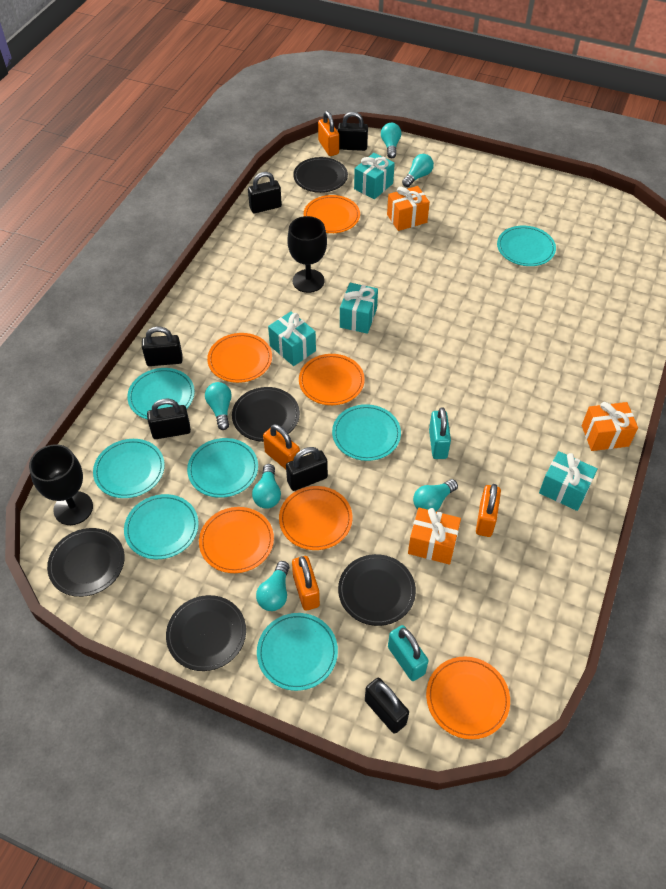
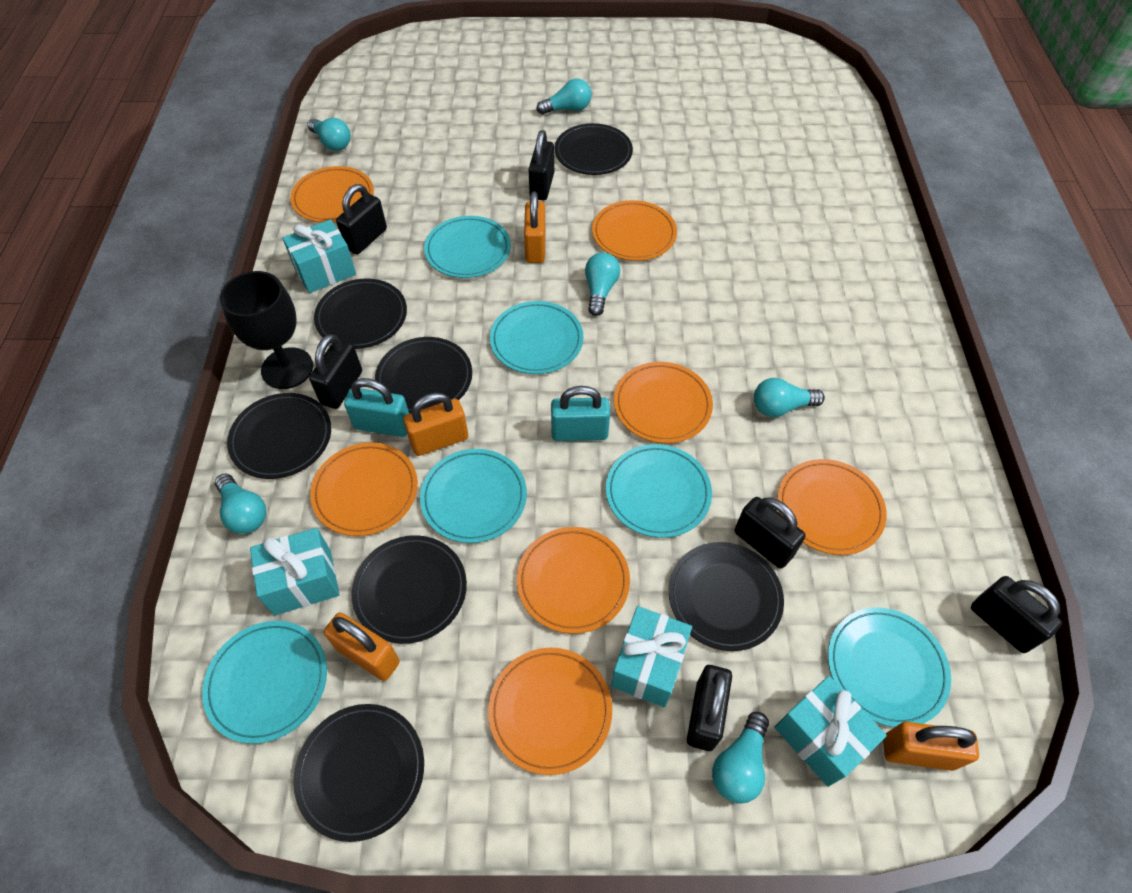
black goblet: [29,444,93,525] [287,216,327,293] = 2 -> [220,271,313,389] = 1
black plate: [47,528,125,597] [166,595,246,671] [232,387,300,442] [293,157,348,193] [338,554,416,626] = 5 -> [227,393,331,479] [293,704,424,842] [314,278,407,349] [351,535,467,644] [375,337,472,414] [554,123,633,175] [669,542,784,651] = 7
orange gift: [387,186,430,231] [408,508,461,565] [582,402,638,451] = 3 -> none = 0
orange plate: [199,507,274,573] [207,333,272,383] [279,486,352,550] [299,354,365,405] [304,195,360,233] [426,656,510,739] = 6 -> [290,166,374,223] [310,442,418,536] [488,648,612,775] [517,527,630,634] [592,200,677,261] [614,362,713,443] [777,459,887,555] = 7
turquoise plate: [93,439,165,498] [124,494,199,559] [127,368,195,420] [187,438,258,498] [257,613,338,691] [332,404,401,461] [497,226,556,266] = 7 -> [202,621,327,744] [420,449,527,543] [424,216,511,278] [490,301,584,374] [606,444,712,538] [828,608,951,727] = 6

